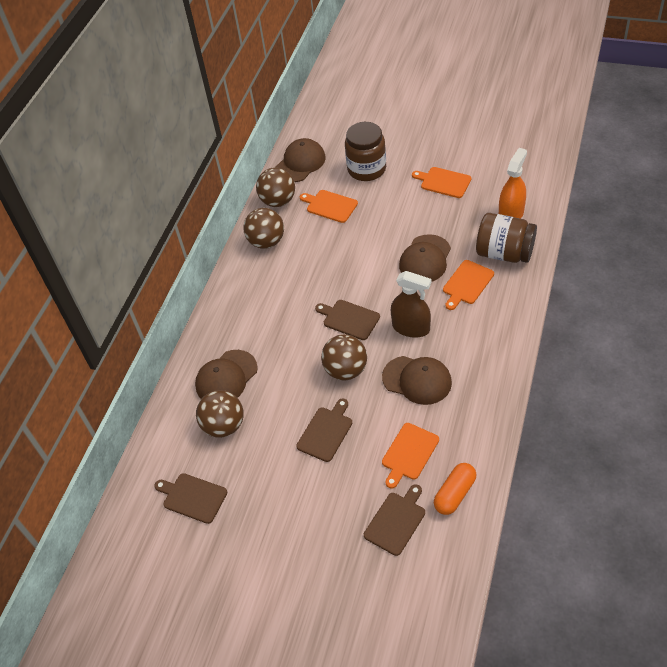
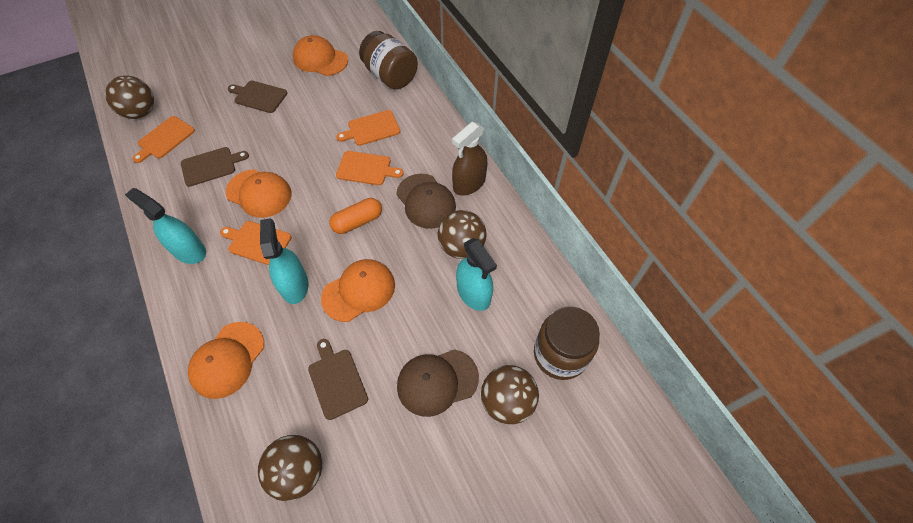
brown cap: [195,350,258,399] [275,138,326,182] [382,356,452,405] [399,234,451,282] = 4 -> [396,174,456,229] [397,349,479,417] = 2
brown cutting board: [154,473,227,524] [296,398,352,462] [315,300,380,340] [364,484,425,556] = 4 -> [181,147,249,187] [228,81,287,113] [308,339,368,420] = 3
orange cap: none = 0 -> [188,322,264,399] [226,169,291,218] [293,35,348,76] [321,259,395,322] = 4
orange spray bottle: [499,148,527,219] = 1 -> none = 0
turquoise spray bottle: none = 0 -> [125,188,206,264] [260,218,308,304] [456,238,497,311] = 3

